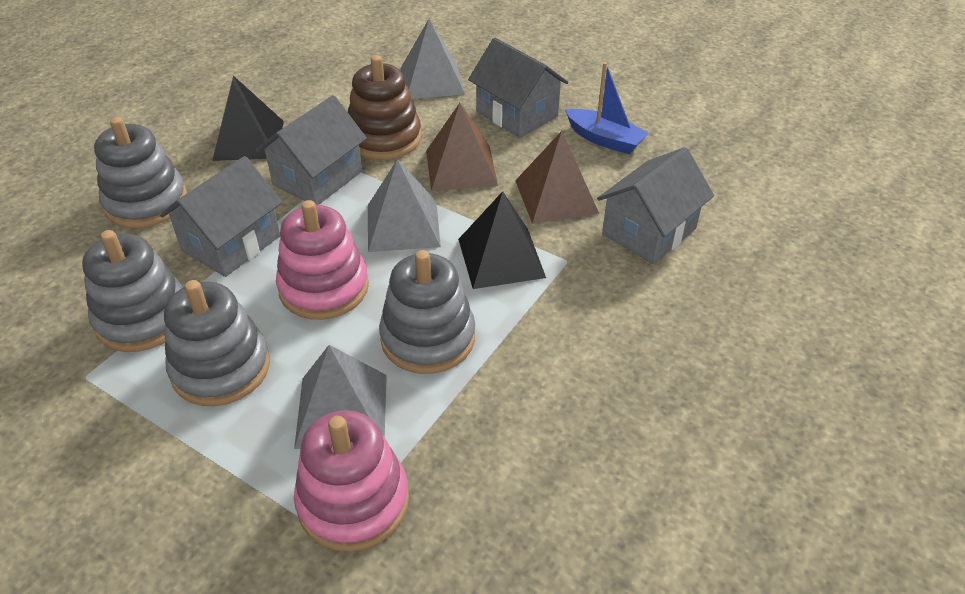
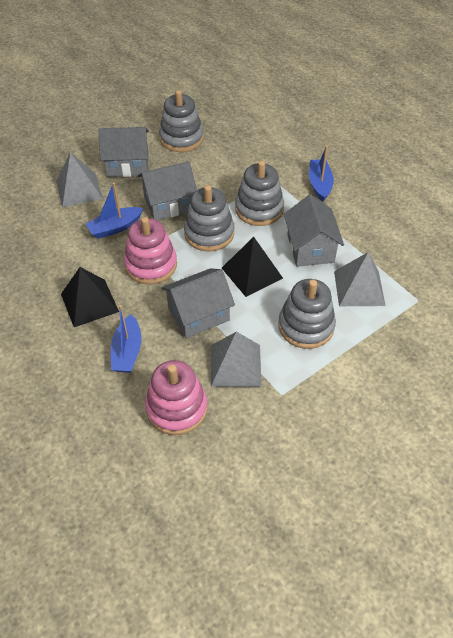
blue boat: [565,62,649,154] = 1 -> [86,182,143,239] [111,305,141,372] [309,145,334,202] = 3
brown pyramid: [426,103,498,191] [515,131,599,224] = 2 -> none = 0
brown stacking toy: [348,55,421,160] = 1 -> none = 0

